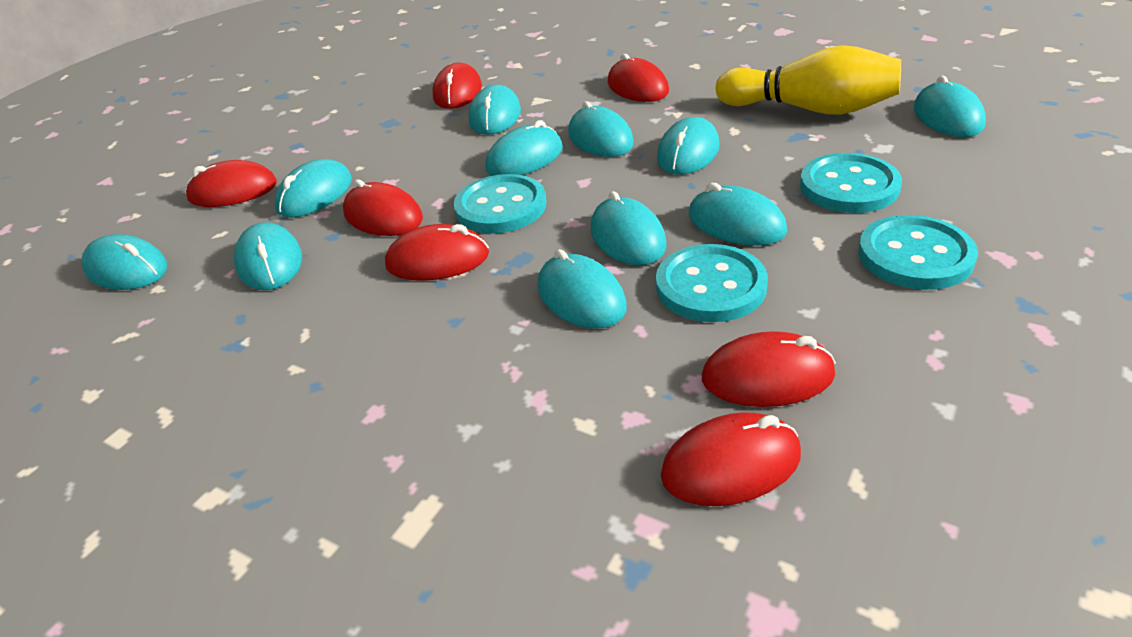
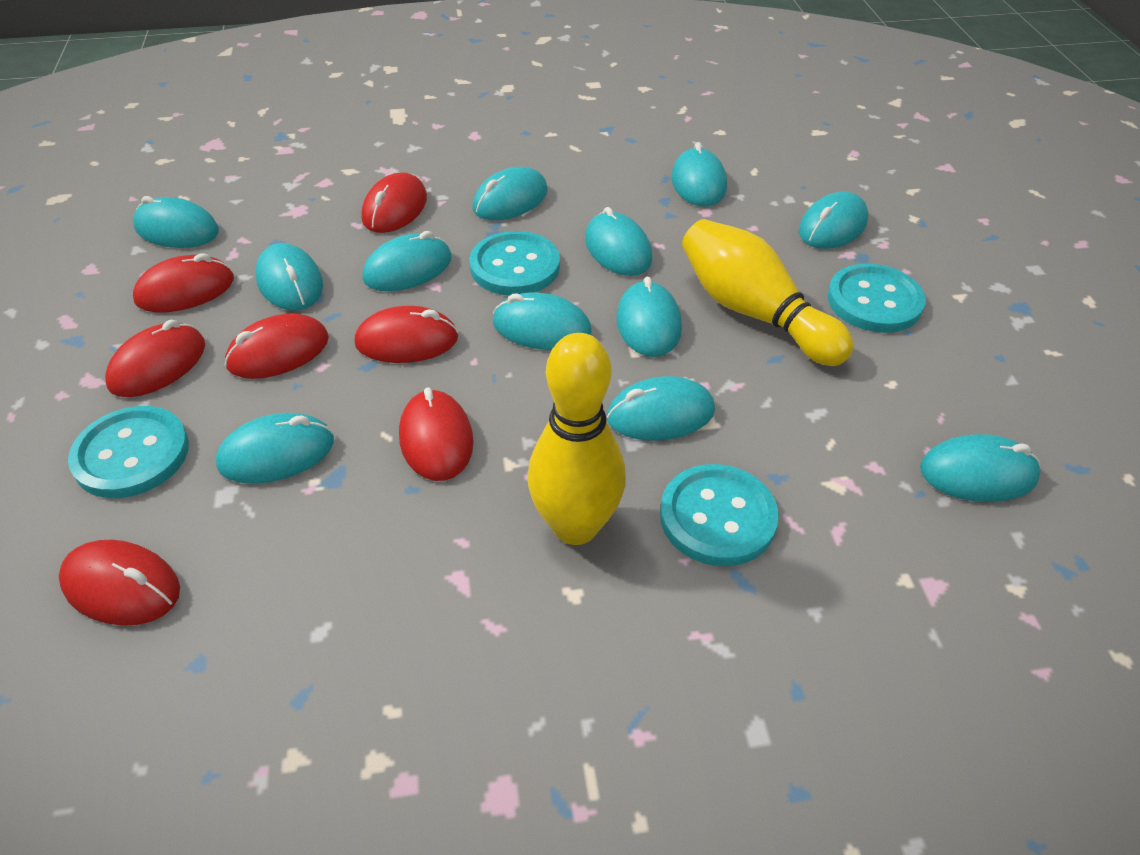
turquoise mouse: [81,234,167,290] [234,222,302,290] [274,159,352,218] [468,84,521,135] [485,120,563,176] [537,249,627,329] [568,101,634,157] [590,191,667,265] [657,117,719,175] [689,183,787,246] [914,76,986,137] = 11 -> [133,196,219,248] [216,413,334,484] [255,243,323,311] [362,231,452,291] [472,167,548,220] [493,292,592,350] [585,207,652,276] [607,376,715,441] [617,276,682,357] [671,142,727,207] [799,191,868,249] [920,434,1041,502] = 12
yellow bowling pin: [715,45,901,115] = 1 -> [527,333,626,545] [682,219,854,366] = 2

